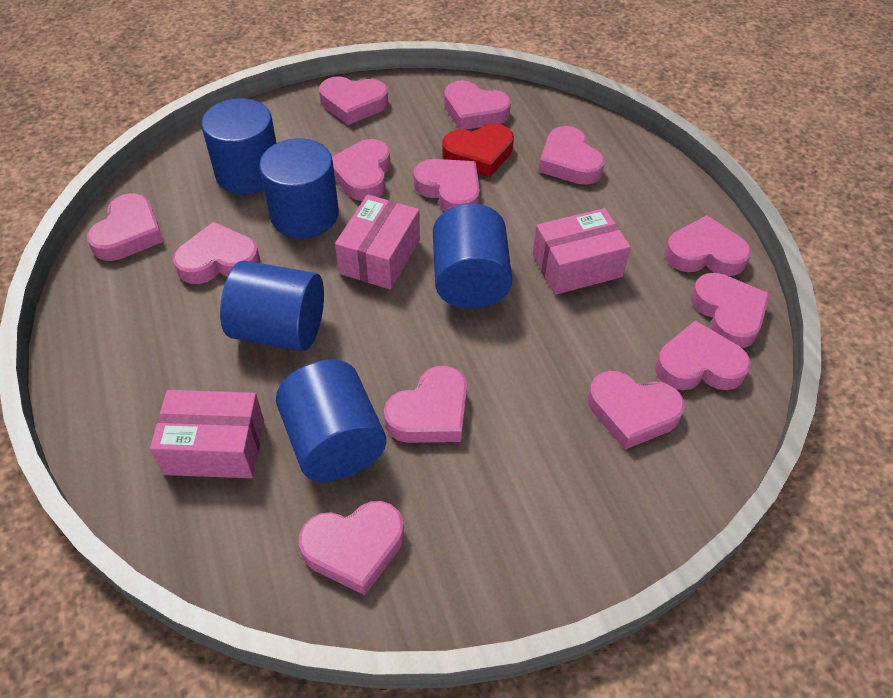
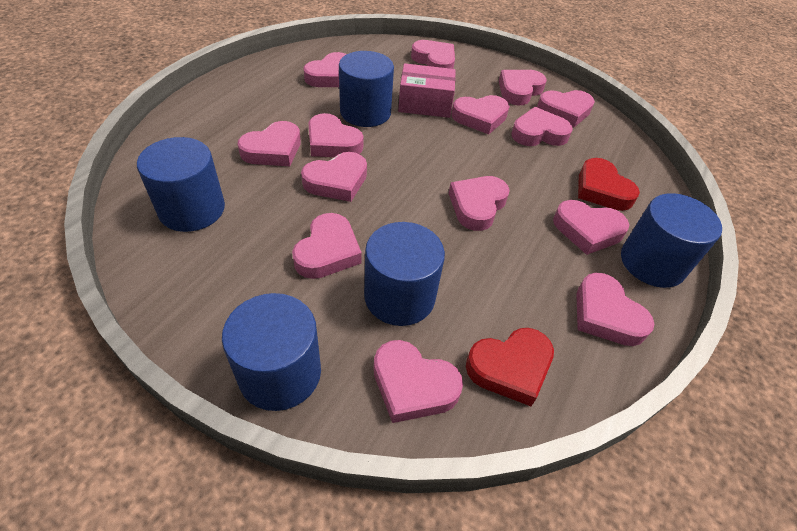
pink box: [150,390,264,478] [335,195,420,290] [532,208,631,295] = 3 -> [398,63,456,118] = 1
pink heart: [87,193,164,261] [173,222,260,284] [299,501,404,595] [319,76,388,125] [332,139,390,201] [384,366,467,443] [413,159,480,212] [444,80,511,130] [539,126,605,185] [588,371,685,449] [655,321,751,390] [664,215,751,276] [691,273,770,348] = 13 -> [238,121,301,166] [292,213,362,279] [301,152,367,202] [303,52,347,87] [308,113,364,157] [374,340,463,423] [411,40,455,69] [449,176,510,231] [452,95,509,134] [499,70,547,105] [511,107,573,146] [537,90,595,127] [553,200,629,255] [576,273,654,346] = 14
red heart: [442,124,514,177] = 1 -> [466,328,554,406] [578,158,640,211] = 2

